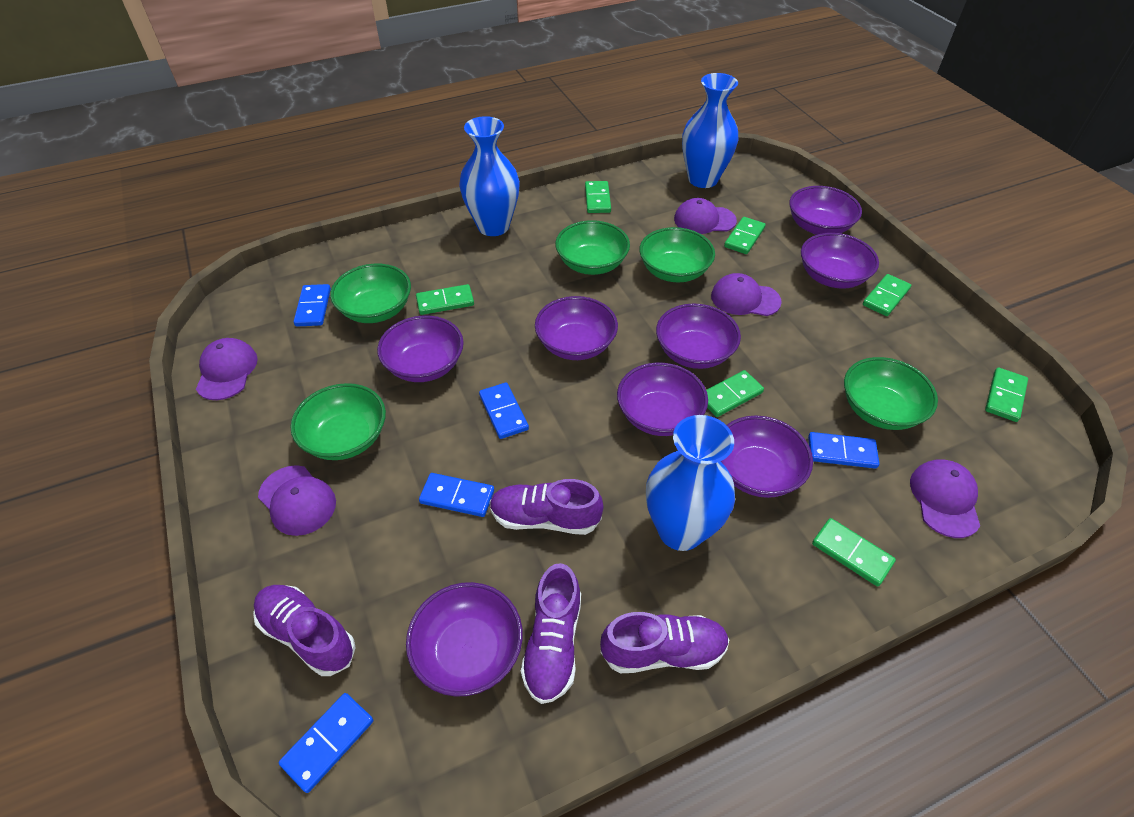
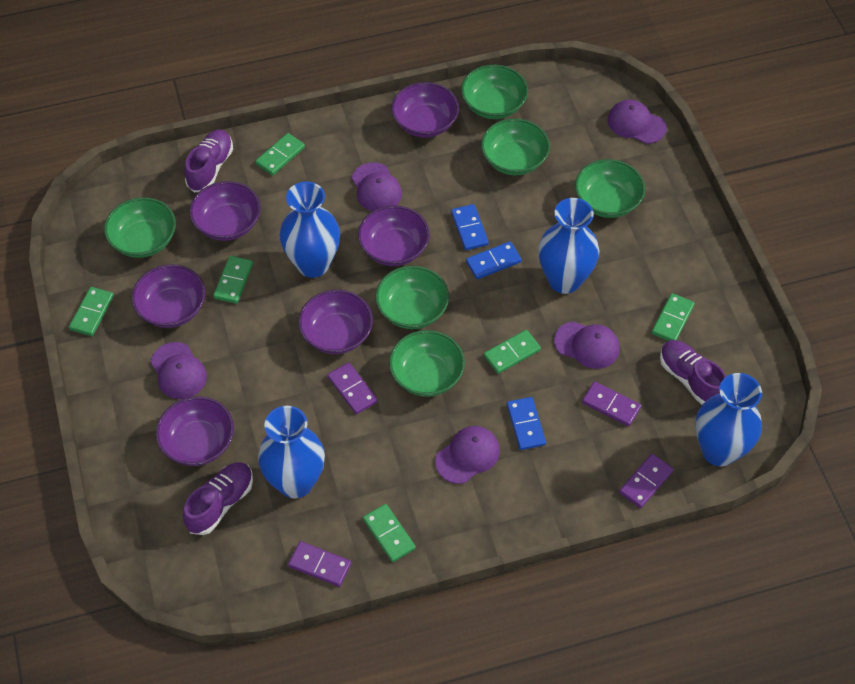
blue domino: [279,693,373,793] [294,284,331,327] [419,473,494,517] [479,383,529,439] [808,432,879,469] = 5 -> [451,204,489,250] [466,242,522,279] [507,397,546,450] = 3
blue vase: [459,116,520,236] [646,415,735,551] [682,73,739,188] = 3 -> [258,406,325,498] [279,181,340,278] [538,198,599,294] [695,373,762,466] = 4
green bowl: [290,383,386,460] [330,264,411,323] [555,220,630,275] [639,227,715,282] [844,357,938,430] = 5 -> [104,197,176,258] [375,266,449,329] [389,330,465,397] [461,65,528,119] [481,118,550,175] [575,159,645,218] = 6
green domino: [416,284,474,315] [585,181,611,213] [706,370,764,417] [724,217,766,254] [812,518,896,587] [863,274,911,316] [985,367,1028,422] = 7 -> [69,287,114,336] [213,256,253,304] [255,133,305,175] [363,504,416,562] [484,330,541,374] [651,293,695,341] = 6
purple bowl: [377,316,464,382] [406,582,523,697] [535,296,618,360] [617,363,708,436] [656,303,741,369] [721,416,813,498] [789,186,862,235] [801,233,879,289] = 8 -> [132,264,205,328] [156,396,234,466] [190,181,261,241] [299,290,373,354] [358,205,430,266] [391,82,459,138] = 6
purple domino: none = 0 -> [288,541,351,587] [327,362,378,414] [582,381,641,426] [619,454,674,508] = 4
purple shoe: [253,585,355,676] [490,479,603,535] [521,563,581,704] [600,612,729,673] = 4 -> [183,462,253,535] [185,130,233,193] [660,340,726,405] = 3

